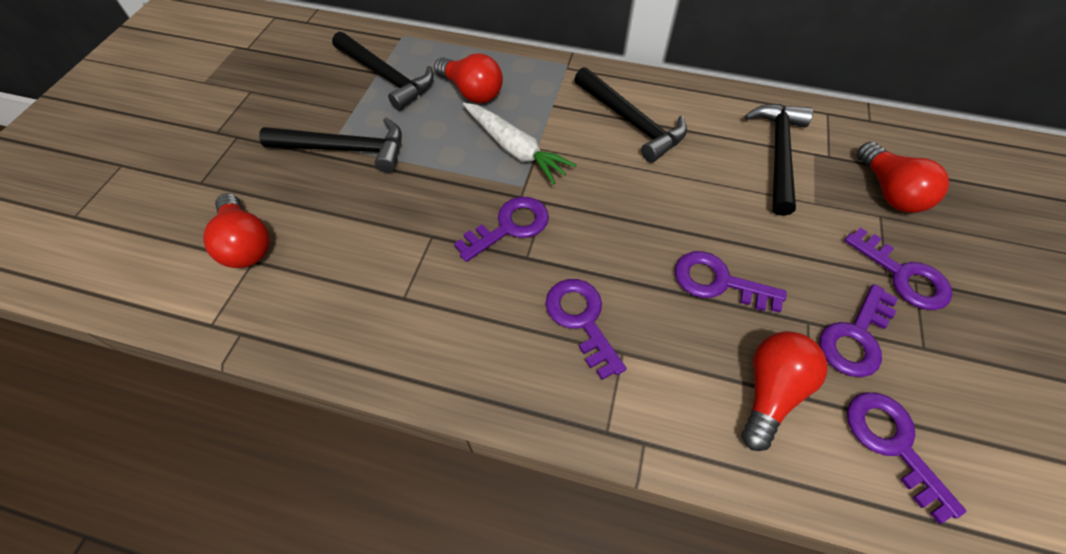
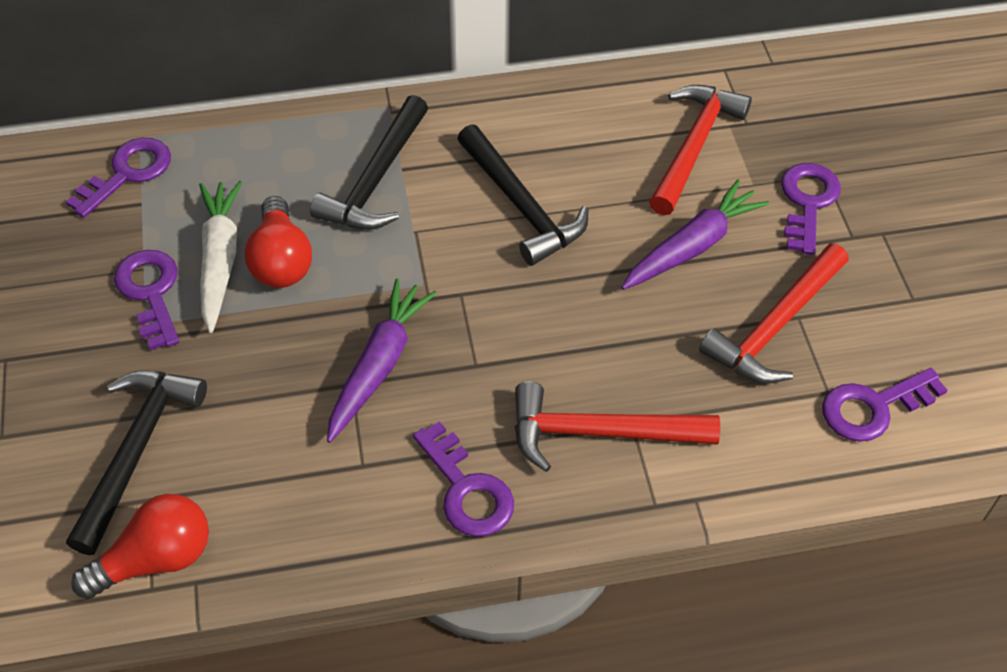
black hammer: [259,117,402,173] [332,32,434,111] [574,67,687,163] [744,104,813,216] = 4 -> [66,370,207,555] [310,95,428,230] [458,124,589,266] = 3
purple carrot: none = 0 -> [327,279,437,443] [621,180,769,290] = 2
purple key: [454,197,549,262] [546,279,627,380] [675,251,787,313] [820,284,898,377] [844,227,952,310] [847,392,966,524] = 6 -> [66,137,171,218] [114,250,179,350] [413,421,514,537] [781,163,841,255] [822,368,948,442] = 5
red hammer: none = 0 -> [515,381,720,472] [649,85,752,215] [699,243,849,383] = 3
red light bulb: [203,193,270,268] [434,53,503,103] [741,331,827,451] [857,142,949,213] = 4 -> [71,494,209,599] [244,196,312,288] = 2

